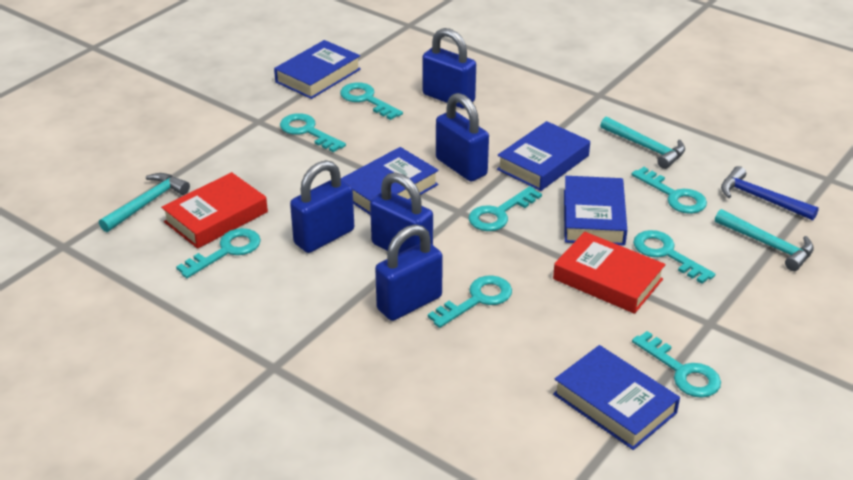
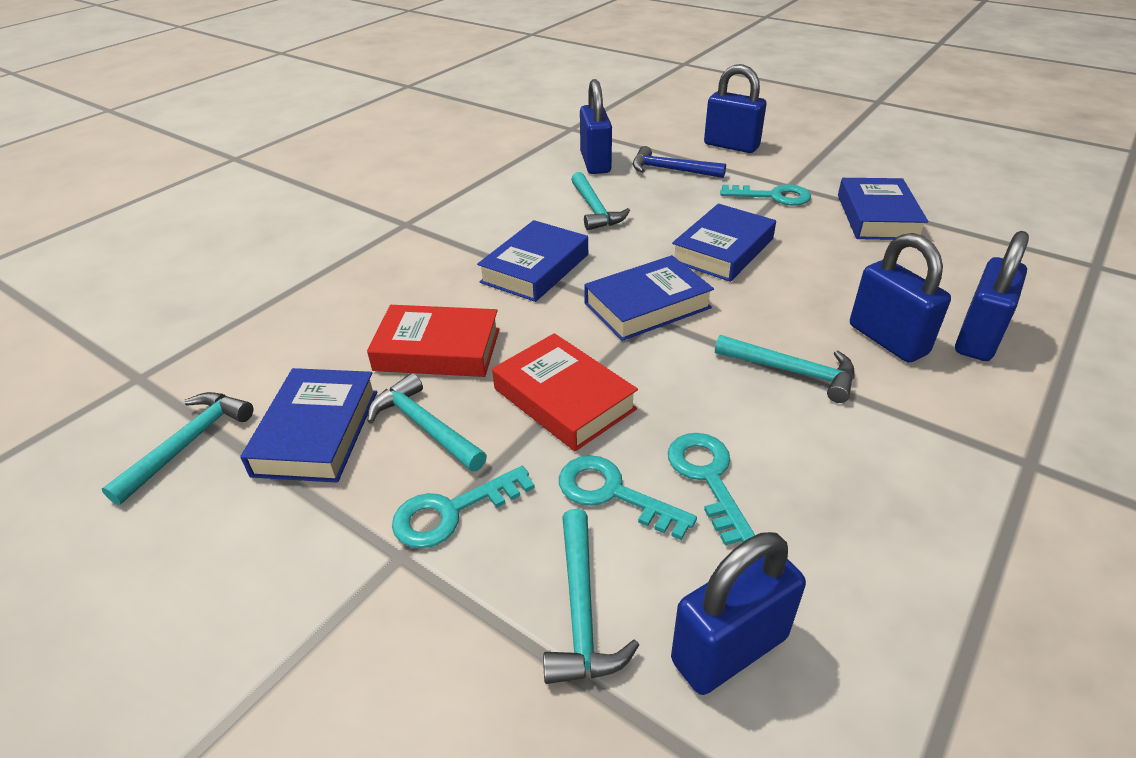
turquoise hammer: [99,173,190,232] [600,116,685,169] [715,209,814,271] = 3 -> [102,392,253,505] [368,373,487,472] [543,509,639,684] [571,172,630,230] [715,335,854,403] = 5
turquoise key: [176,228,261,278] [280,113,346,152] [340,82,403,120] [428,275,512,328] [469,186,542,231] [631,167,707,214] [632,331,721,398] [633,230,715,284] = 8 -> [392,466,535,548] [559,455,697,540] [668,433,755,546] [720,184,811,206] = 4

